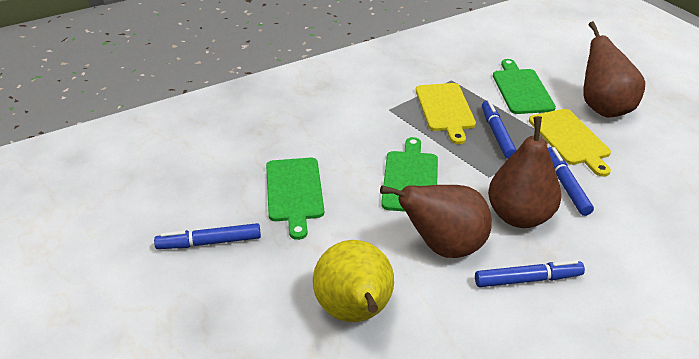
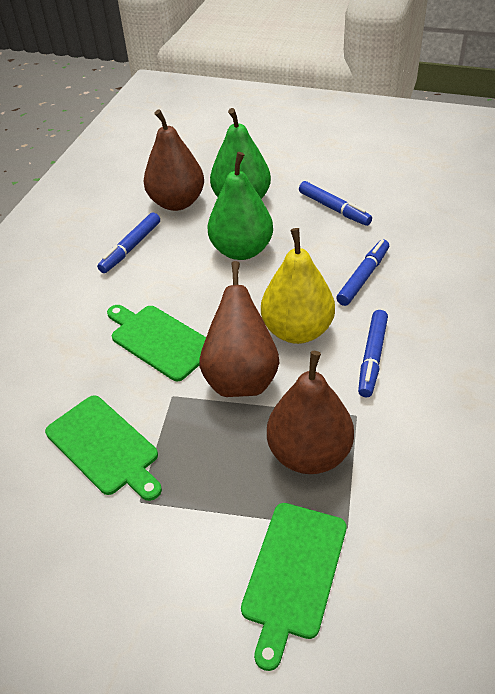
green pear: none = 0 -> [208,152,273,260] [210,108,271,199] = 2
yellow cutting board: [416,83,476,144] [529,109,611,177] = 2 -> none = 0

